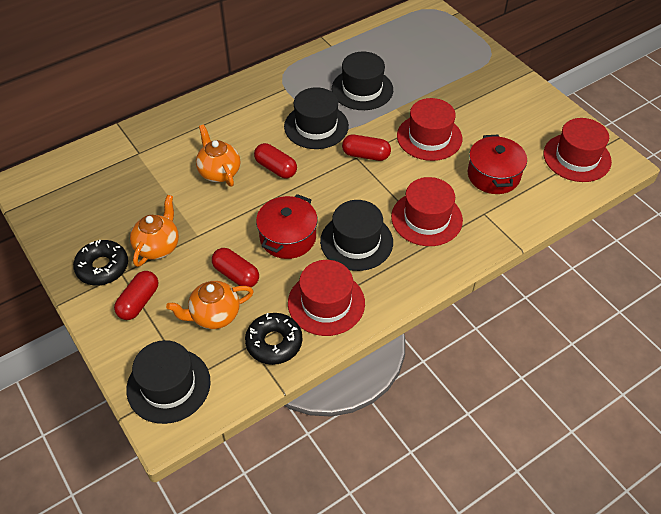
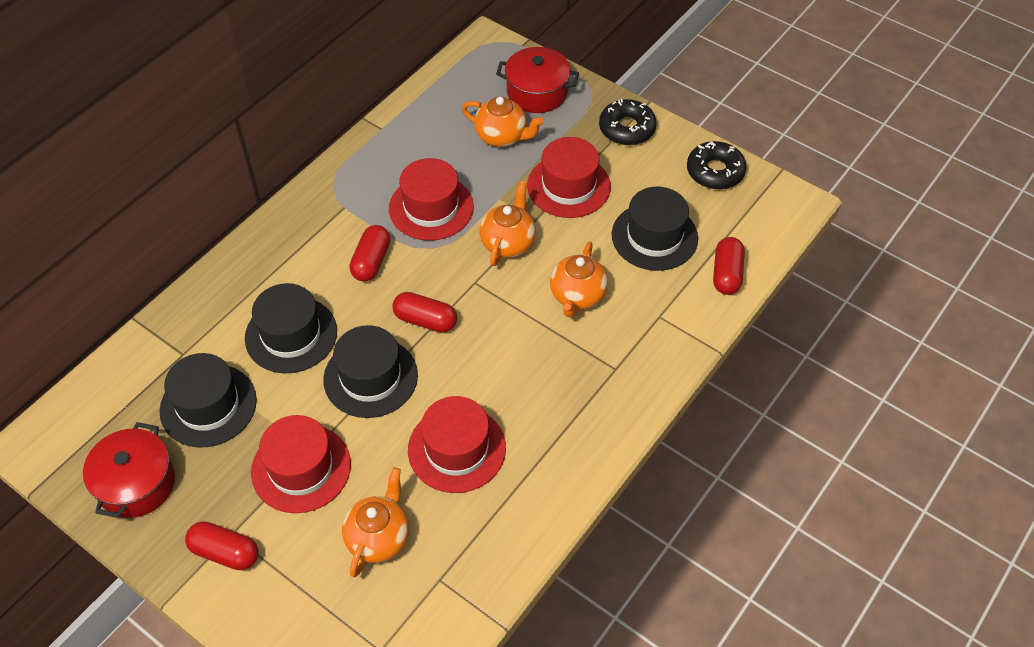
orange teapot: [130,195,179,267] [166,281,254,329] [196,124,240,187] = 3 -> [342,467,409,578] [461,97,544,147] [480,181,536,266] [550,241,608,318] = 4

